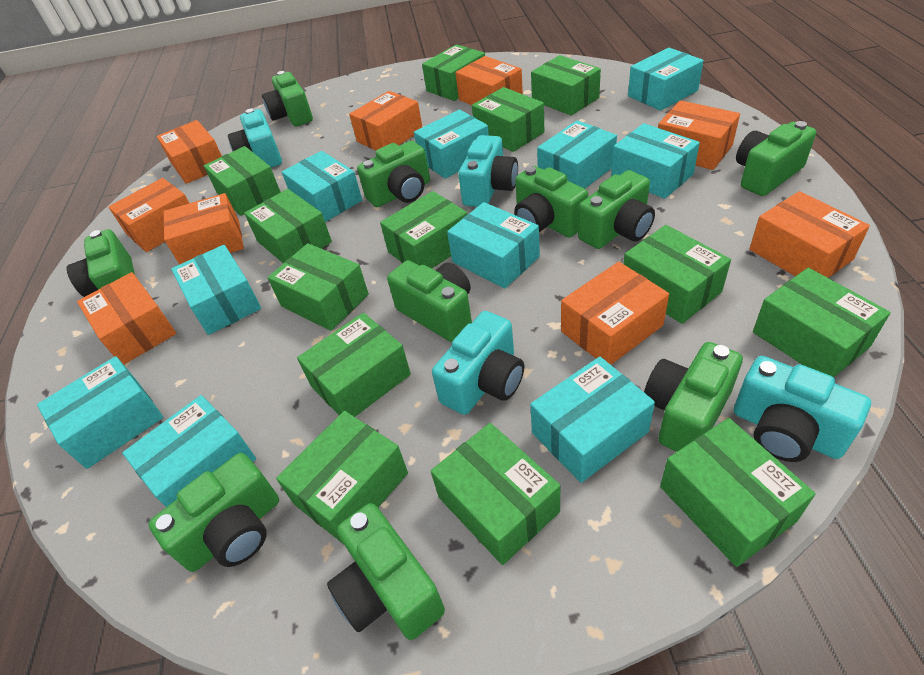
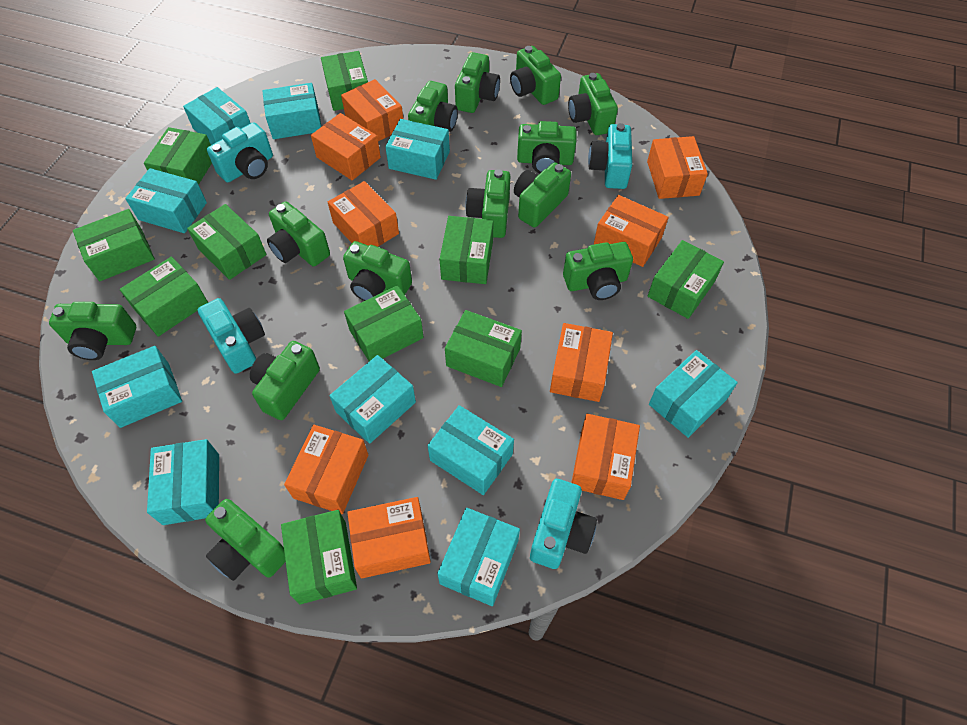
green box: [204,146,281,216] [244,189,332,263] [267,243,369,331] [276,411,408,544] [297,313,411,417] [380,191,468,269] [422,44,485,101] [431,423,560,565] [472,87,544,152] [531,55,601,116] [623,225,731,324] [660,418,816,567] [753,268,891,377] = 13 -> [73,209,155,281] [120,257,208,337] [144,127,212,185] [187,204,266,280] [281,510,357,605] [321,51,368,111] [344,285,424,361] [440,216,494,284] [445,310,522,387] [648,240,724,319] = 10
green camera: [66,229,135,297] [148,453,279,572] [262,71,313,126] [327,503,445,640] [357,141,430,207] [387,260,472,342] [514,166,588,238] [578,170,655,249] [644,342,743,452] [736,121,816,196] = 10 -> [49,302,136,360] [205,499,286,581] [250,341,320,420] [267,201,330,267] [343,241,412,301] [408,81,458,132] [455,52,500,113] [465,169,510,238] [510,46,561,105] [514,162,571,228] [517,121,577,173] [563,242,633,300] [568,73,618,135] = 13

